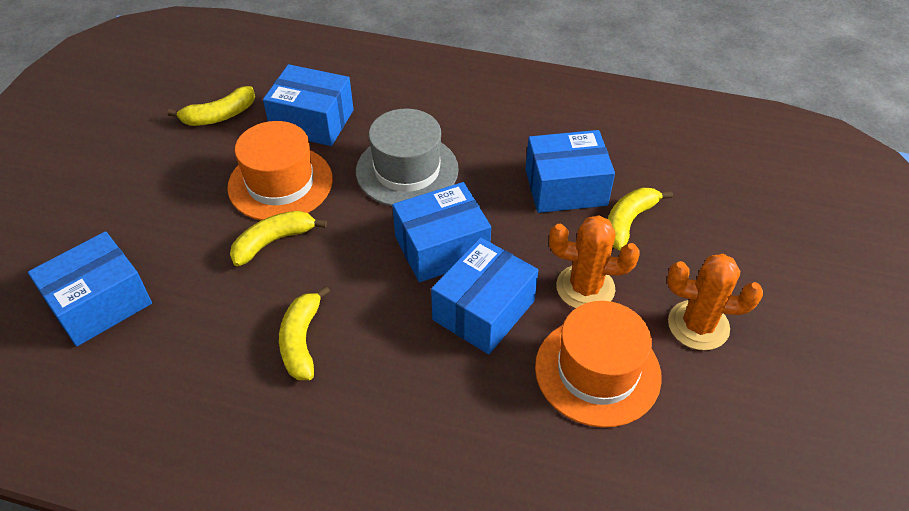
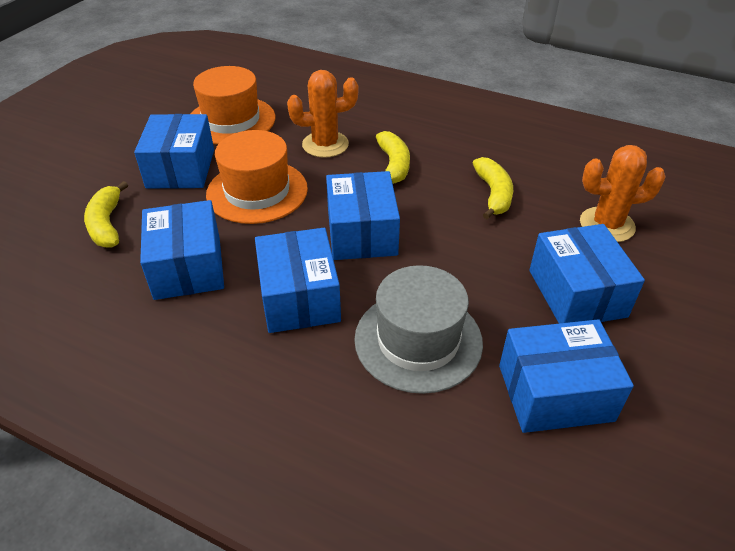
blue box: [28,231,152,347] [263,64,354,146] [392,182,491,282] [431,237,538,354] [525,130,615,213] = 5 -> [134,114,214,189] [140,200,224,300] [255,228,341,333] [326,171,400,260] [499,319,634,433] [529,224,645,324] = 6
yellow banana: [167,86,255,126] [230,211,327,266] [279,286,330,380] [608,188,673,251] = 4 -> [84,181,128,248] [376,131,410,184] [473,157,513,219] = 3

